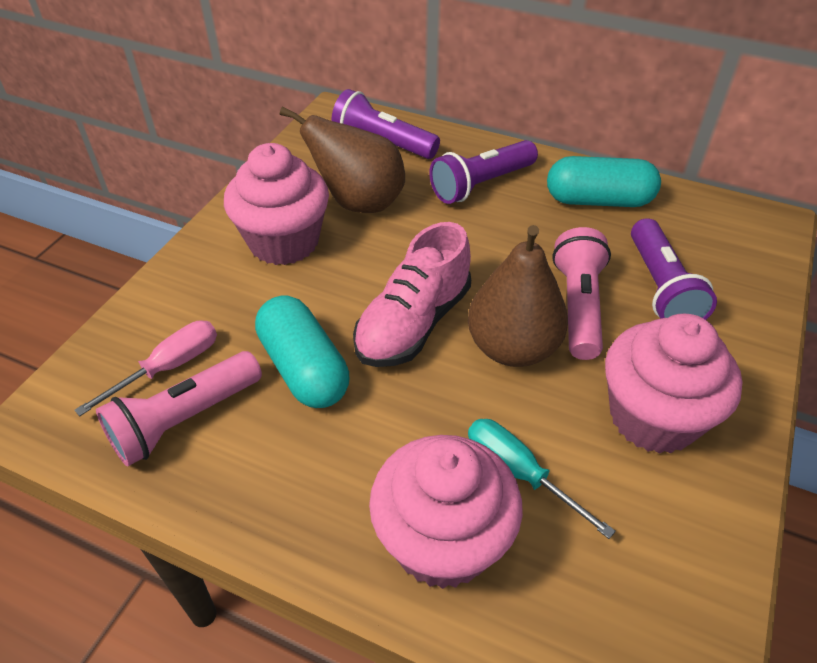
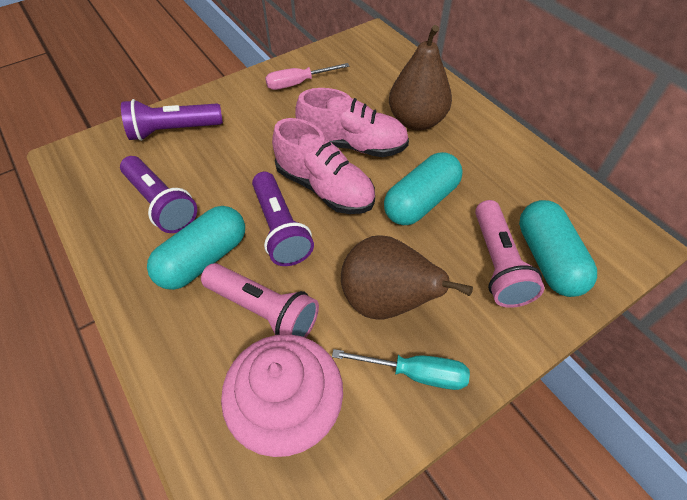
pink cupcake: [224,143,329,265] [369,435,523,589] [605,314,743,454] = 3 -> [221,334,343,457] = 1
pink shoe: [353,222,471,367] = 1 -> [272,118,375,214] [295,88,409,157] = 2
turquoise capsule: [255,296,349,408] [547,156,661,207] = 2 -> [147,206,245,290] [384,152,463,225] [519,200,597,297] = 3

